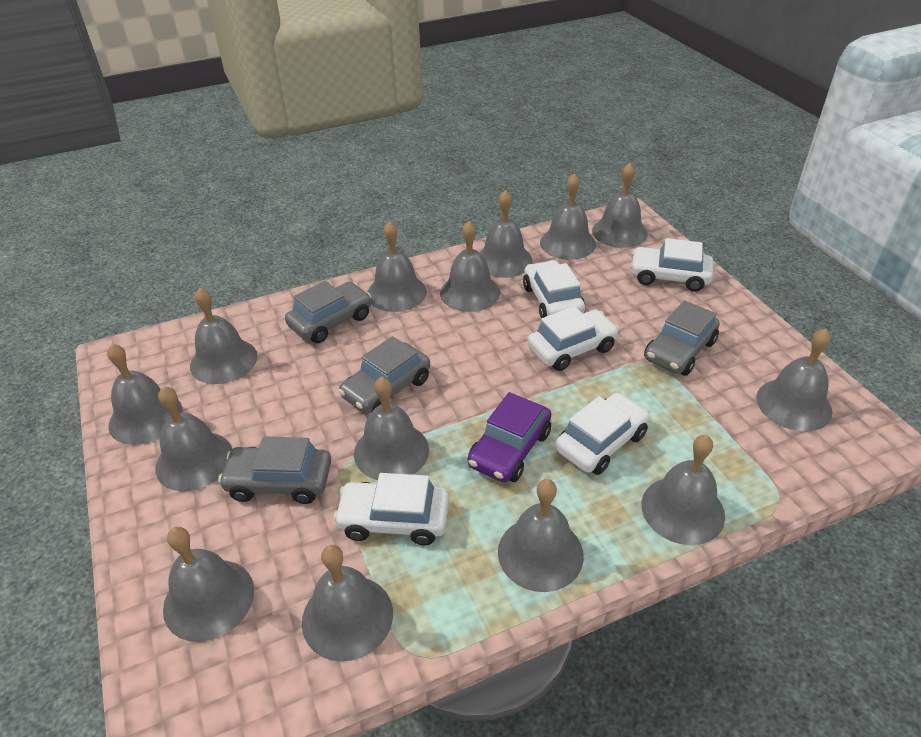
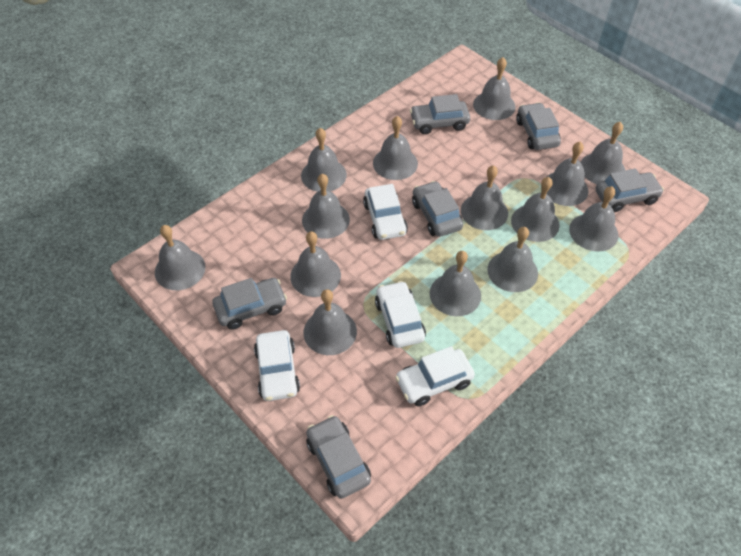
grey car: [218,437,331,504] [285,281,372,343] [338,336,430,414] [644,300,720,376] = 4 -> [212,278,287,329] [306,415,371,499] [410,94,470,134] [412,181,463,237] [516,103,561,150] [595,168,664,212] = 6
purple car: [468,392,551,482] = 1 -> none = 0
white car: [333,473,449,545] [523,260,585,319] [527,306,619,371] [555,393,650,475] [630,238,713,292] = 5 -> [254,330,300,401] [363,184,408,240] [375,281,426,348] [395,346,475,406] = 4

